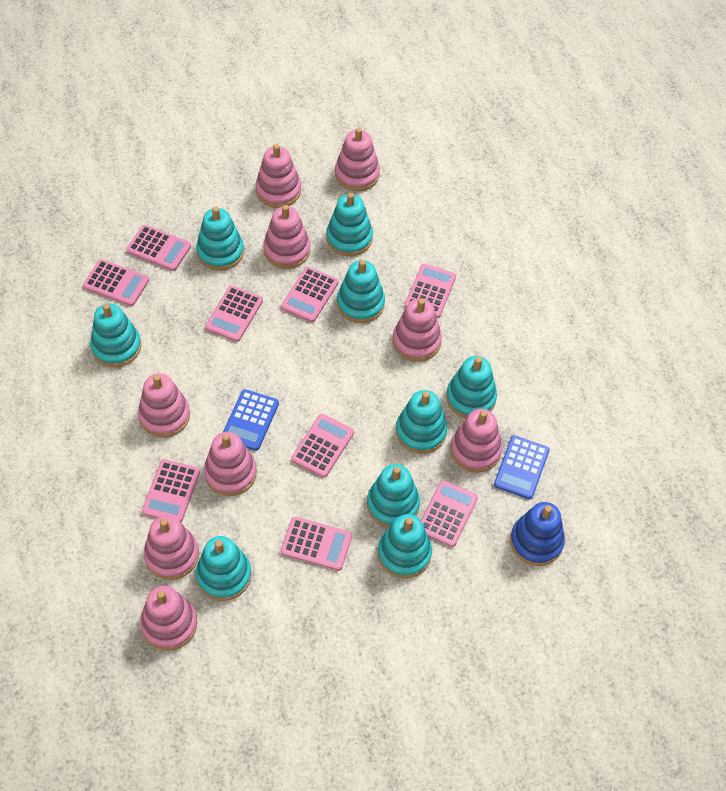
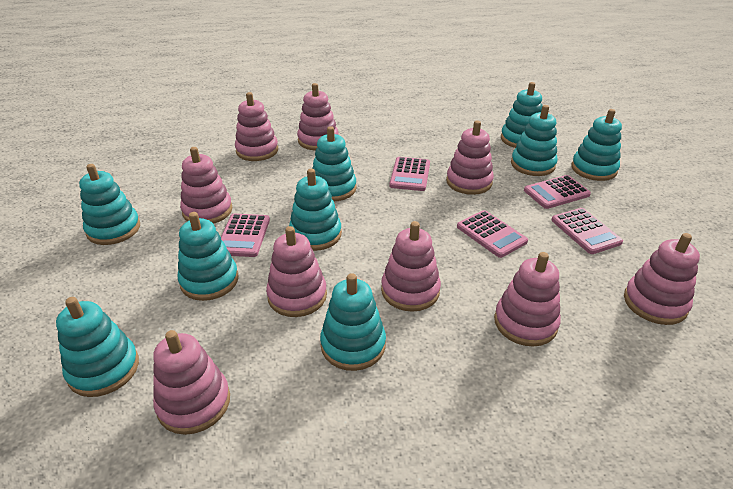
blue calculator: [223,389,279,451] [494,436,550,499] = 2 -> none = 0
blue stacking toy: [510,502,565,566] = 1 -> none = 0
pink calculator: [83,259,149,306] [126,225,191,271] [142,459,200,522] [205,285,263,342] [281,267,338,322] [281,517,352,571] [291,414,354,478] [405,264,456,318] [421,480,478,547] = 9 -> [221,214,270,257] [389,157,430,191] [457,210,528,258] [524,175,591,209] [551,208,623,254] = 5

